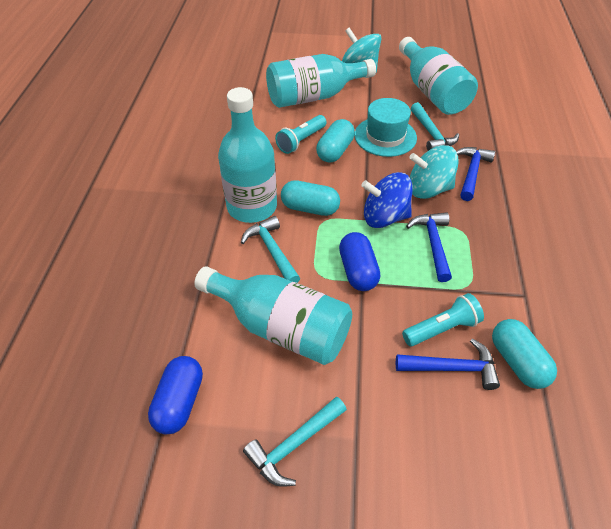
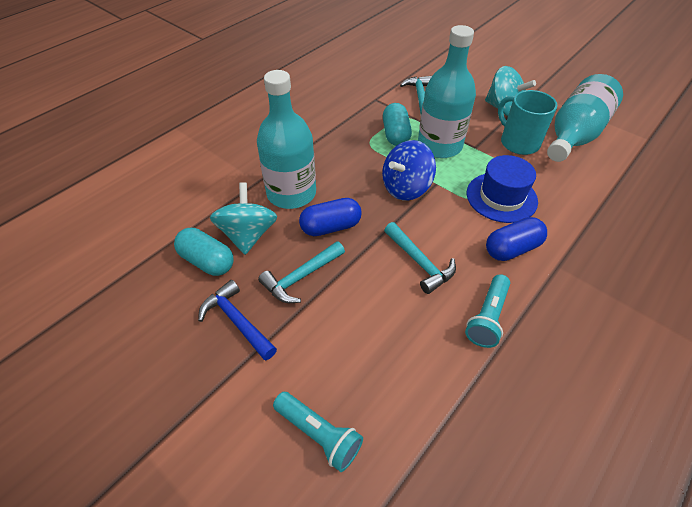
blue hammer: [396,338,500,390] [406,212,452,282] [456,147,495,201] = 3 -> [198,280,277,361] = 1
blue hat: none = 0 -> [467,155,538,223] = 1
turquoise bottle: [194,266,352,365] [218,87,277,223] [266,54,376,108] [399,37,478,115] = 4 -> [257,70,316,209] [418,25,476,158] [547,74,623,162] = 3
turquoise capsule: [281,180,340,216] [316,119,355,163] [492,319,557,389] = 3 -> [174,228,233,276] [383,103,412,146] = 2
turquoise hat: [355,98,417,157] = 1 -> none = 0
turquoise mug: none = 0 -> [498,90,557,155] = 1

